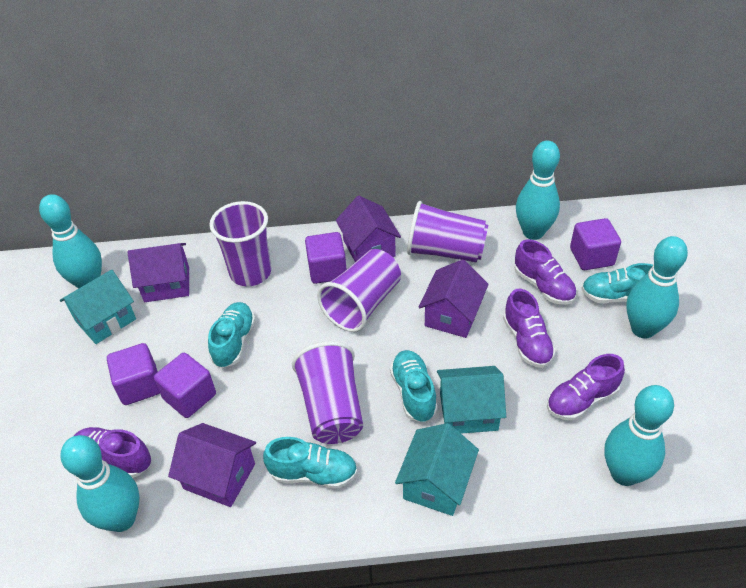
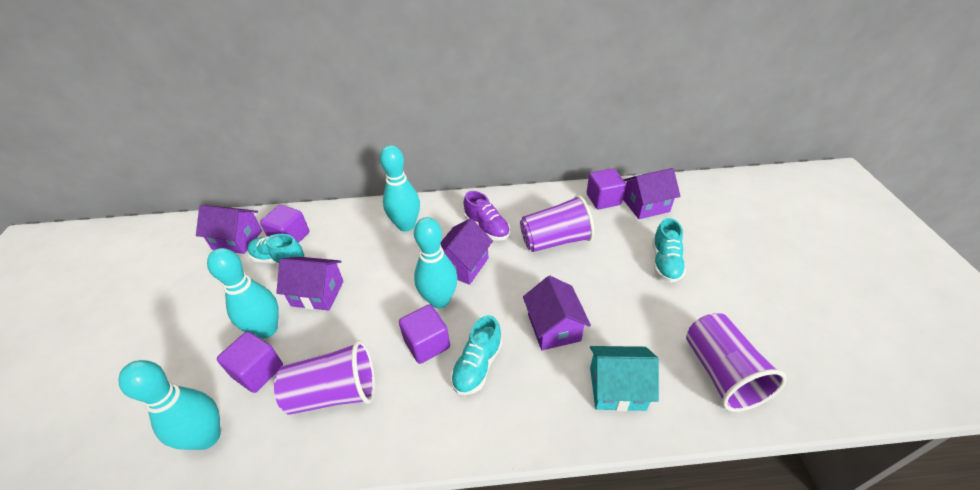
purple cup: [209,201,271,286] [292,341,363,444] [317,249,401,332] [407,201,488,263] = 4 -> [274,340,375,415] [520,195,594,252] [686,313,787,412] = 3
purple house: [127,243,189,302] [168,423,256,507] [336,196,401,262] [419,259,489,338] = 4 -> [196,205,262,254] [276,257,344,311] [440,218,493,285] [523,276,591,350] [623,168,680,219] = 5
purple shoe: [74,427,151,478] [503,289,556,368] [515,239,577,305] [547,354,625,421] = 4 -> [464,191,510,241] = 1
turquoise bowling pin: [39,194,102,289] [61,435,139,532] [516,141,560,240] [605,385,674,486] [626,236,688,339] = 5 -> [119,360,221,450] [207,248,278,339] [380,145,420,231] [414,217,458,308] = 4
turquoise house: [60,270,136,344] [395,423,479,516] [437,366,506,434] = 3 -> [590,346,659,411] = 1
turquoise shoe: [208,302,255,368] [263,437,357,489] [390,350,437,422] [581,263,653,303] = 4 -> [247,234,304,266] [451,315,502,395] [652,218,686,283] = 3

